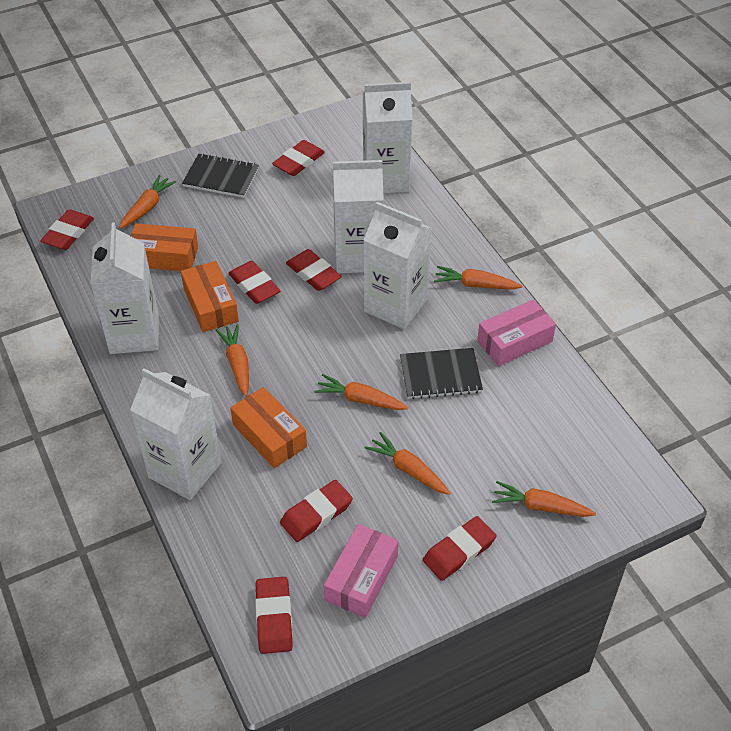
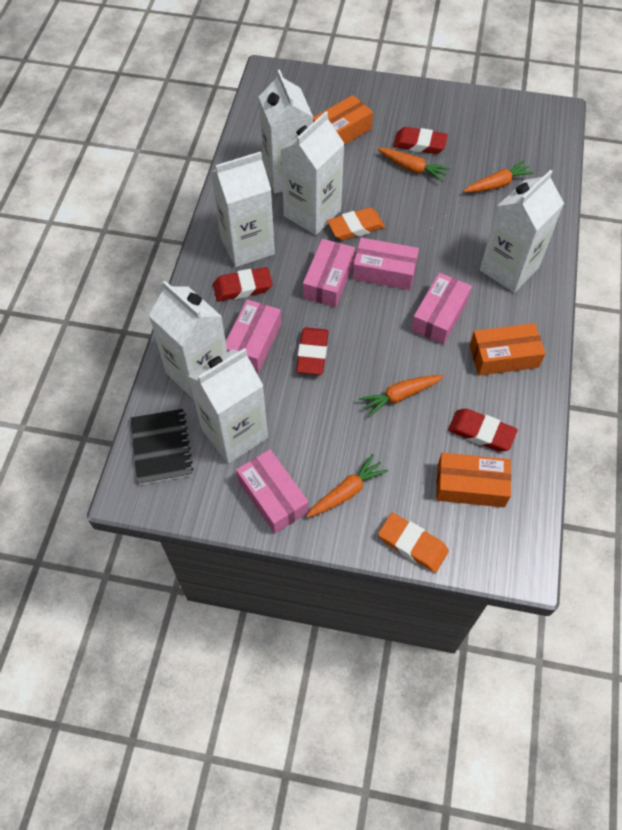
black notebook: [182,153,259,198] [400,348,483,399] = 2 -> [131,409,194,485] = 1
orange carrot: [119,175,176,229] [216,324,249,397] [314,374,408,410] [365,432,450,495] [434,266,522,290] [492,481,596,517] = 6 -> [306,454,388,518] [359,375,444,417] [378,148,450,181] [463,160,534,193] = 4
orange eraser: none = 0 -> [327,207,385,240] [378,513,449,573] = 2
pink box: [324,524,399,618] [477,299,556,366] = 2 -> [226,299,281,372] [236,449,309,534] [303,239,355,307] [353,238,419,290] [411,273,472,345] = 5
red eraser: [40,209,94,250] [228,261,280,304] [255,577,293,654] [272,140,325,176] [280,480,353,542] [286,249,342,291] [423,516,497,581] = 7 -> [213,267,273,301] [296,328,329,375] [393,127,448,154] [448,409,518,452] = 4
white carton: [91,222,159,354] [130,368,222,500] [333,160,384,273] [363,82,413,193] [364,202,432,329] = 5 -> [149,281,227,400] [188,348,268,464] [211,151,275,267] [259,70,313,193] [280,111,344,235] [480,170,564,293] = 6

